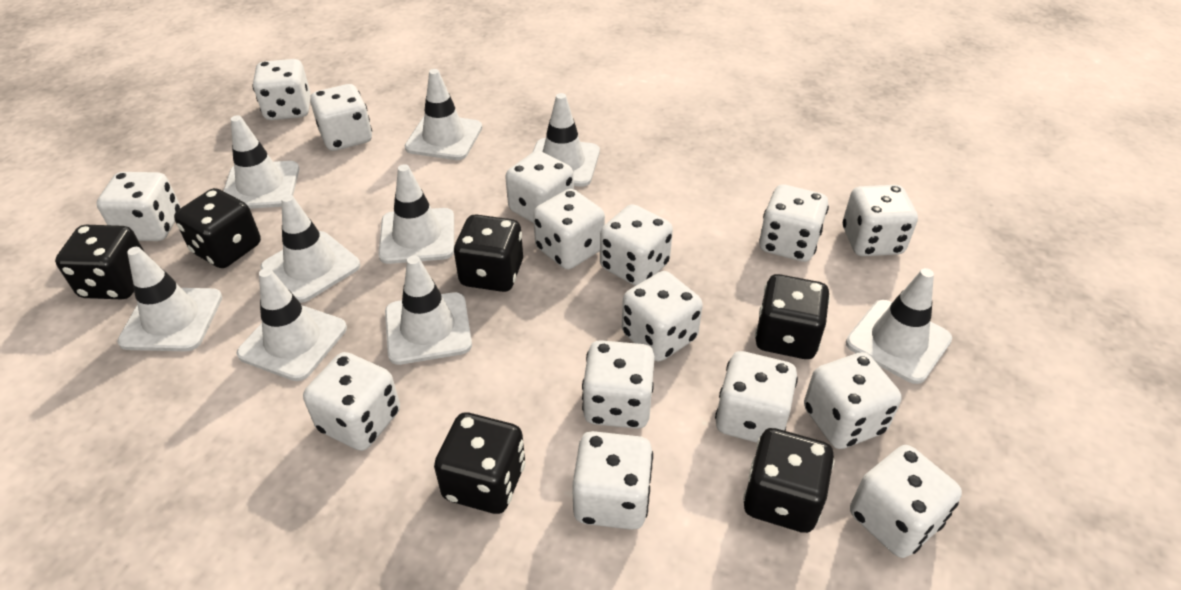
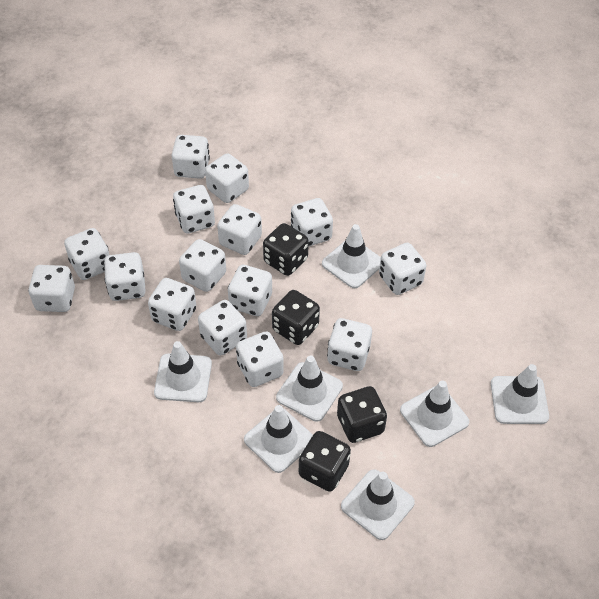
black dice: [55,225,144,299] [174,188,261,268] [434,413,525,514] [454,214,523,292] [743,428,834,533] [755,274,830,359] = 6 -> [263,223,308,276] [272,290,320,345] [299,431,351,492] [337,386,387,443] = 4
white traffic cone: [117,247,222,351] [223,115,299,209] [237,268,347,381] [260,194,360,303] [378,164,454,264] [385,255,472,365] [405,69,482,160] [532,93,600,187] [846,268,952,384] = 9 -> [154,341,212,402] [244,405,313,473] [276,355,343,422] [322,224,381,288] [341,469,415,540] [400,381,469,447] [491,364,549,424] = 7

